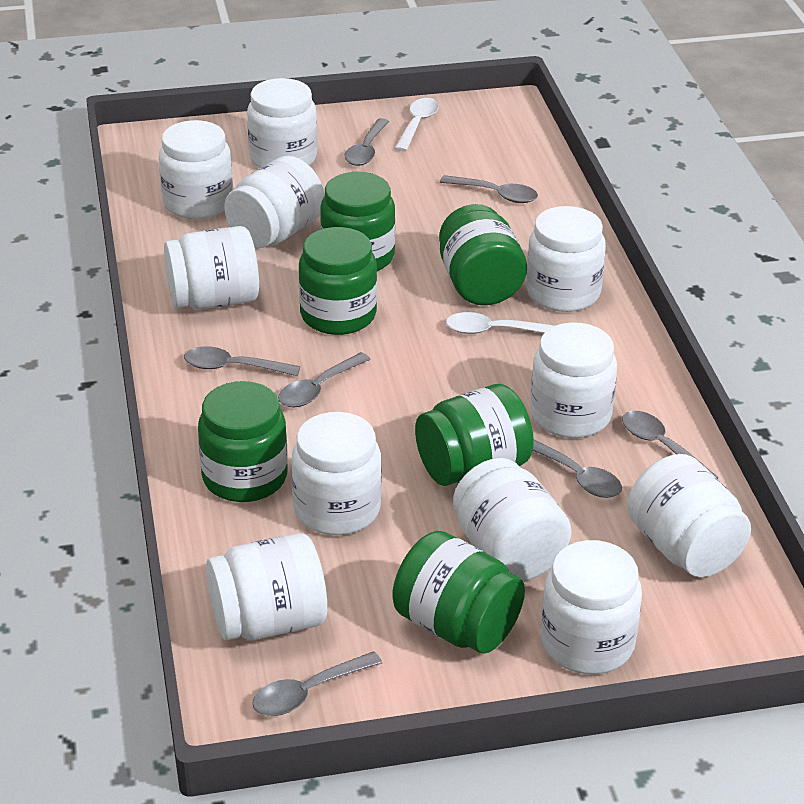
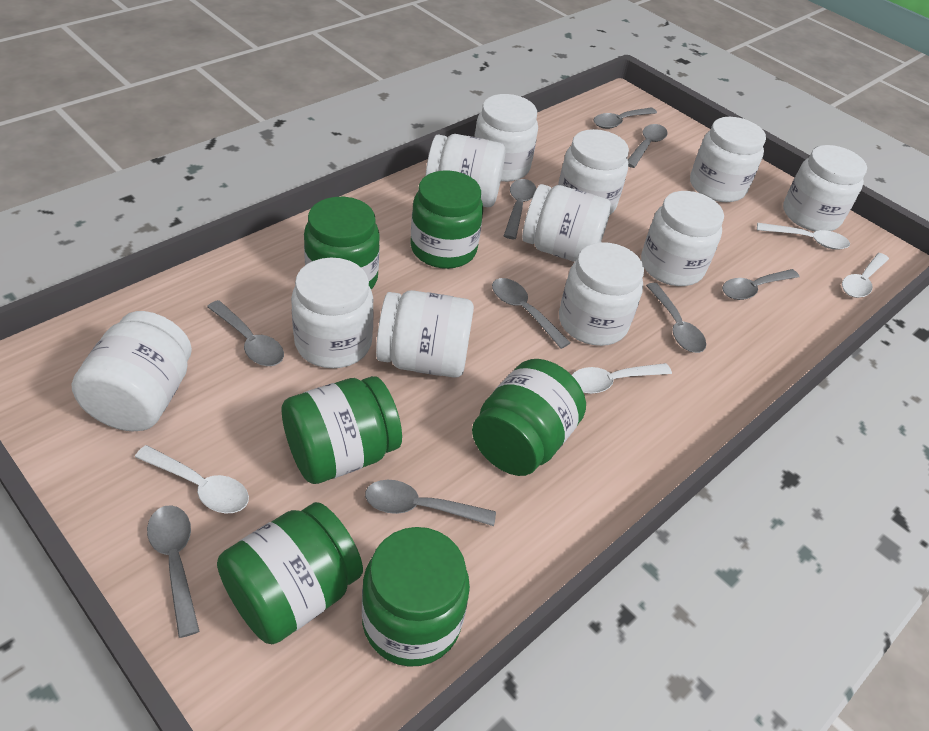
grey spoon: [184,346,300,376] [252,651,382,716] [278,352,371,407] [345,118,389,166] [440,175,538,203] [532,440,622,498] [622,411,719,479] = 7 -> [147,505,200,638] [207,300,284,366] [365,480,496,526] [492,278,571,349] [504,179,536,239] [594,107,657,129] [628,124,667,168] [646,283,706,353] [722,269,799,300] = 9
white spoon: [395,98,439,151] [446,312,555,334] = 2 -> [135,445,249,513] [572,363,672,394] [757,223,850,250] [842,253,889,298] = 4

